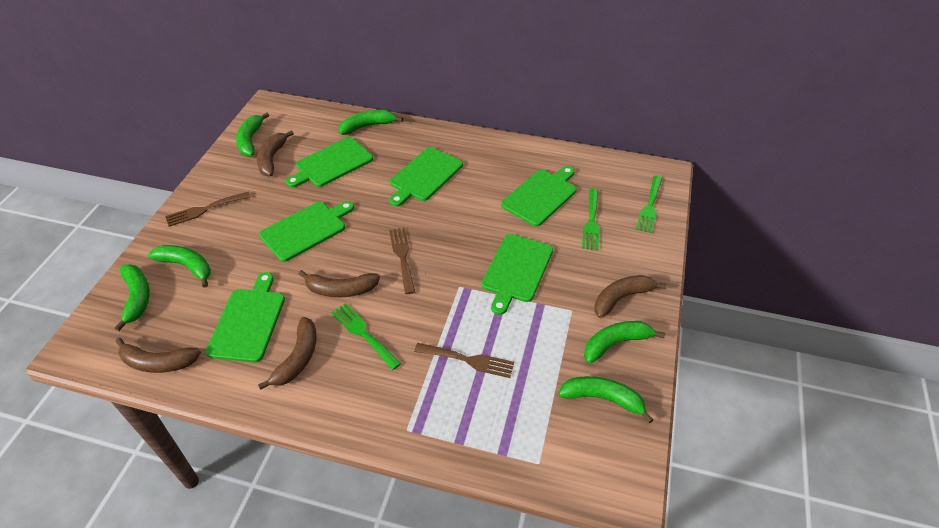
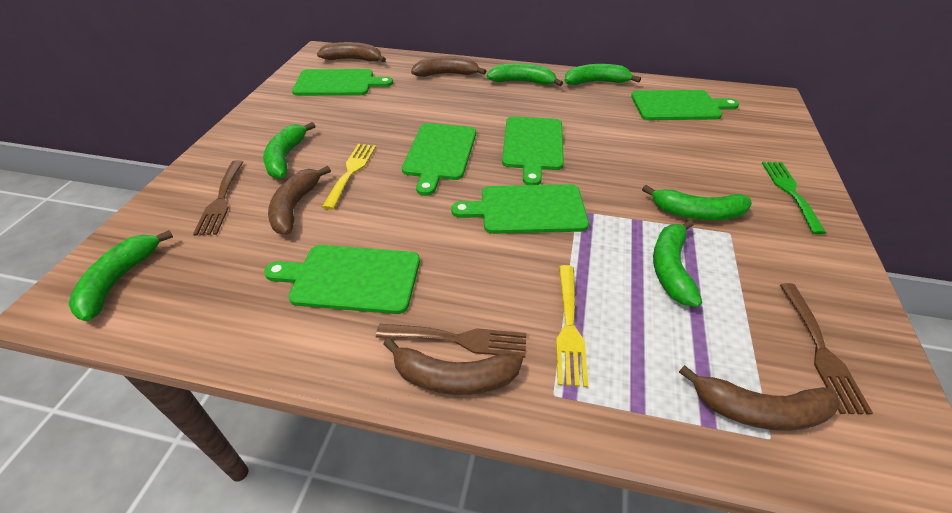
green fork: [331,303,401,370] [582,188,600,250] [636,175,662,233] = 3 -> [762,162,826,234] = 1
yellow fork: none = 0 -> [322,144,376,210] [556,265,588,387] = 2

